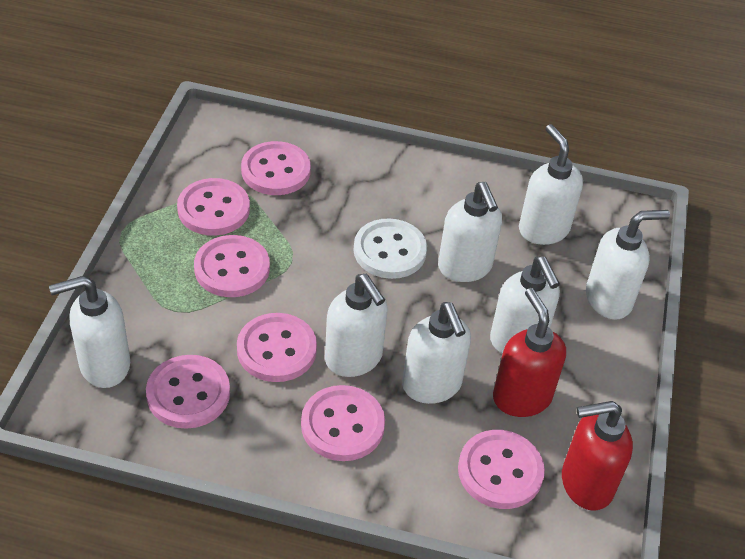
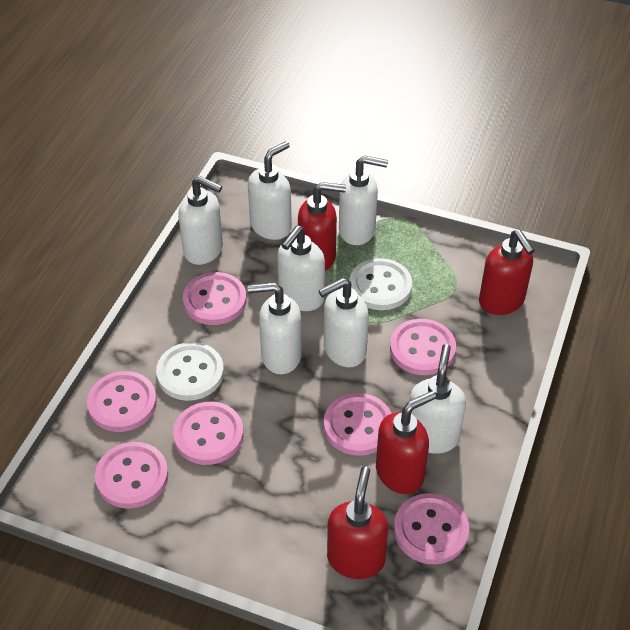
red soap dispenser: [493,288,566,417] [562,401,633,510] = 2 -> [298,182,346,271] [327,466,389,579] [376,391,436,494] [479,230,535,315] = 4
white button: [354,218,427,279] = 1 -> [156,342,224,401] [349,258,412,310] = 2

